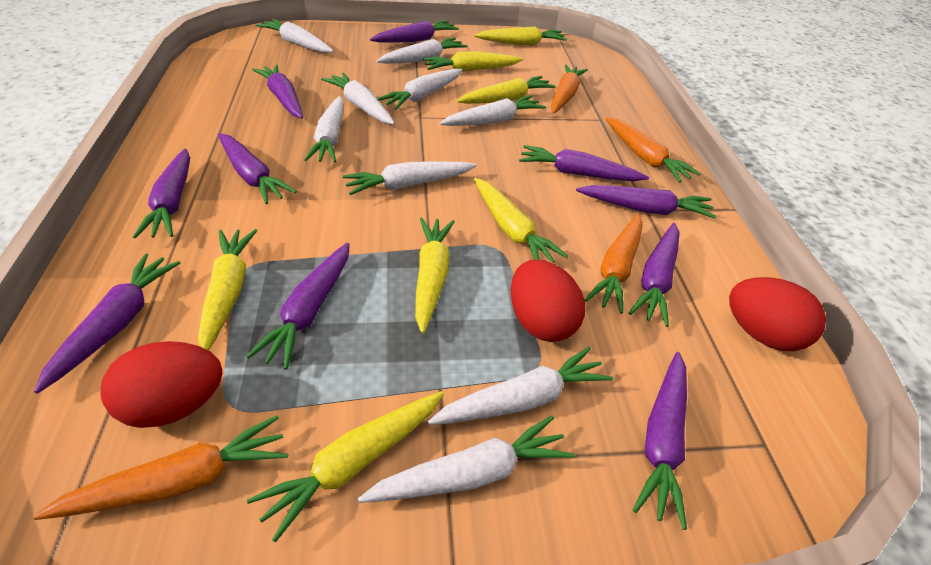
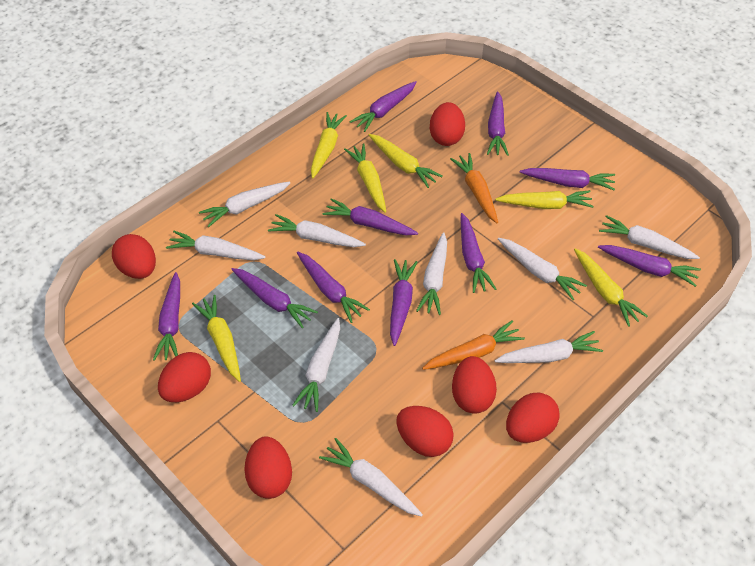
orange carrot: [33,416,288,520] [551,65,588,113] [585,214,643,314] [606,118,701,183] = 4 -> [422,320,525,370] [450,153,498,223] = 2
red egg: [101,341,222,428] [511,260,585,342] [729,277,826,351] = 3 -> [112,234,156,279] [158,352,211,402] [244,436,292,499] [397,406,454,457] [430,102,465,146] [452,356,497,414] [506,393,560,443] = 7
yellow carrot: [198,229,257,351] [247,391,444,542] [415,217,455,334] [423,51,523,72] [457,76,556,104] [474,27,567,45] [474,178,568,263] = 7 -> [192,295,241,382] [311,112,347,178] [344,143,386,213] [369,134,443,188] [495,190,594,209] [574,248,648,327] = 6

